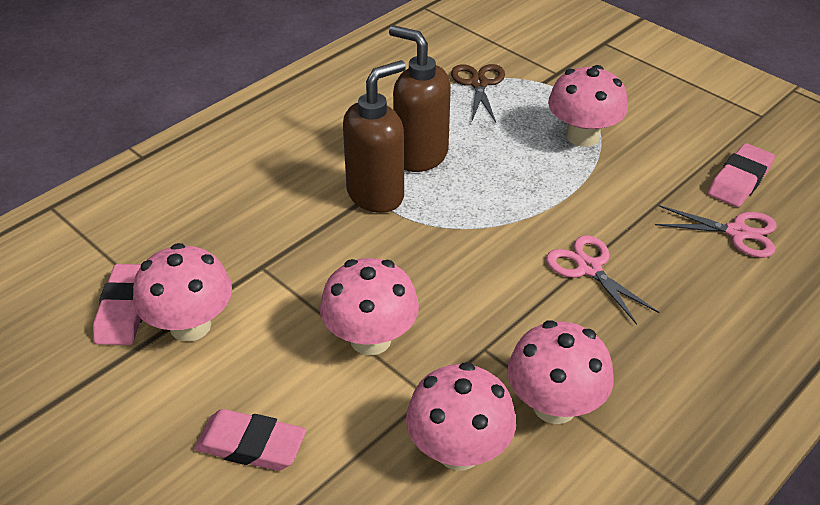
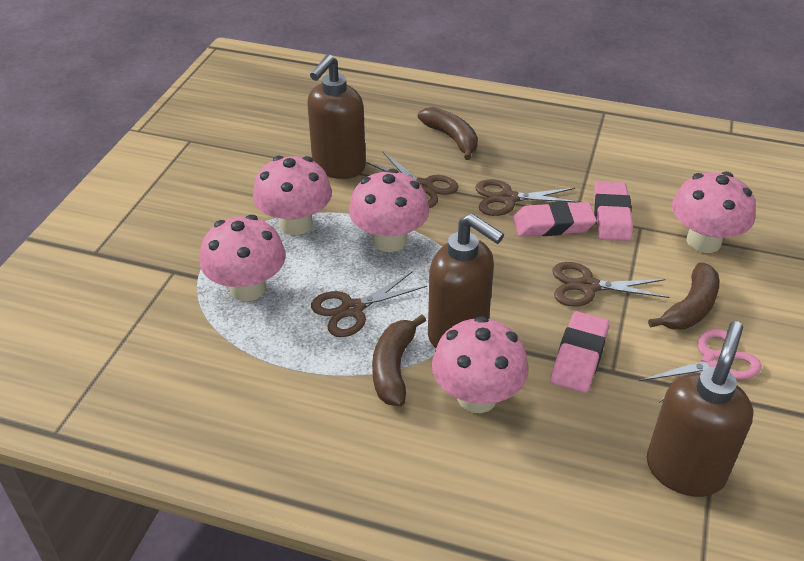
brown banana: none = 0 -> [372,315,426,406] [418,107,478,160] [648,263,719,330] = 3
brown scissors: [451,64,505,123] = 1 -> [311,271,427,337] [366,152,459,208] [475,179,579,216] [553,262,669,307] = 4
brown soap dispenser: [343,60,406,213] [389,25,451,172] = 2 -> [307,54,366,179] [428,213,504,348] [647,321,753,497] = 3
pink scissors: [546,235,659,325] [655,205,776,258] = 2 -> [639,329,762,403] = 1

